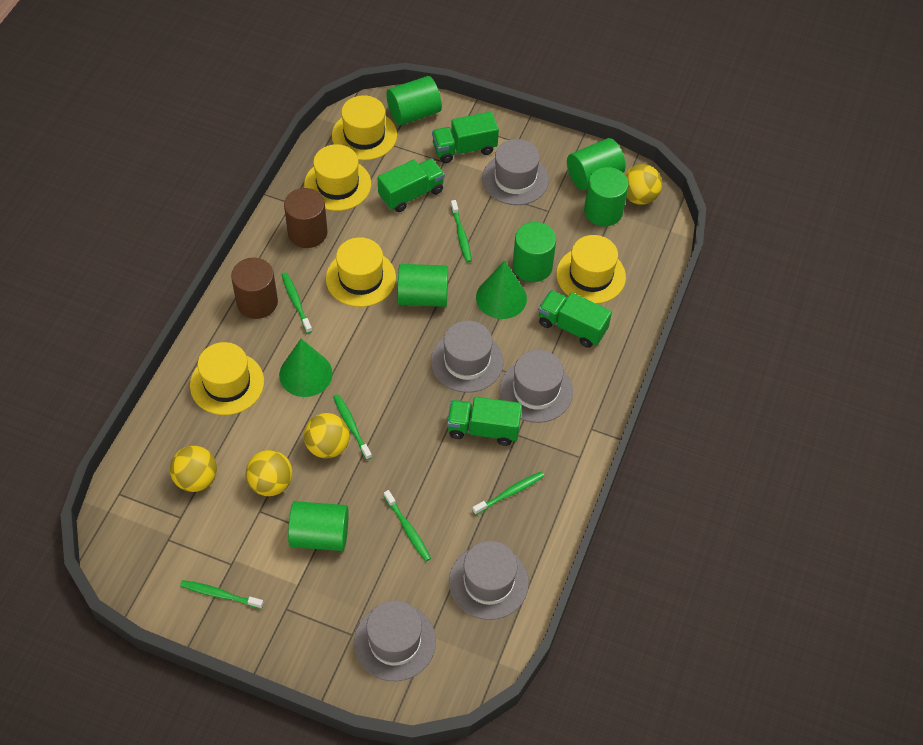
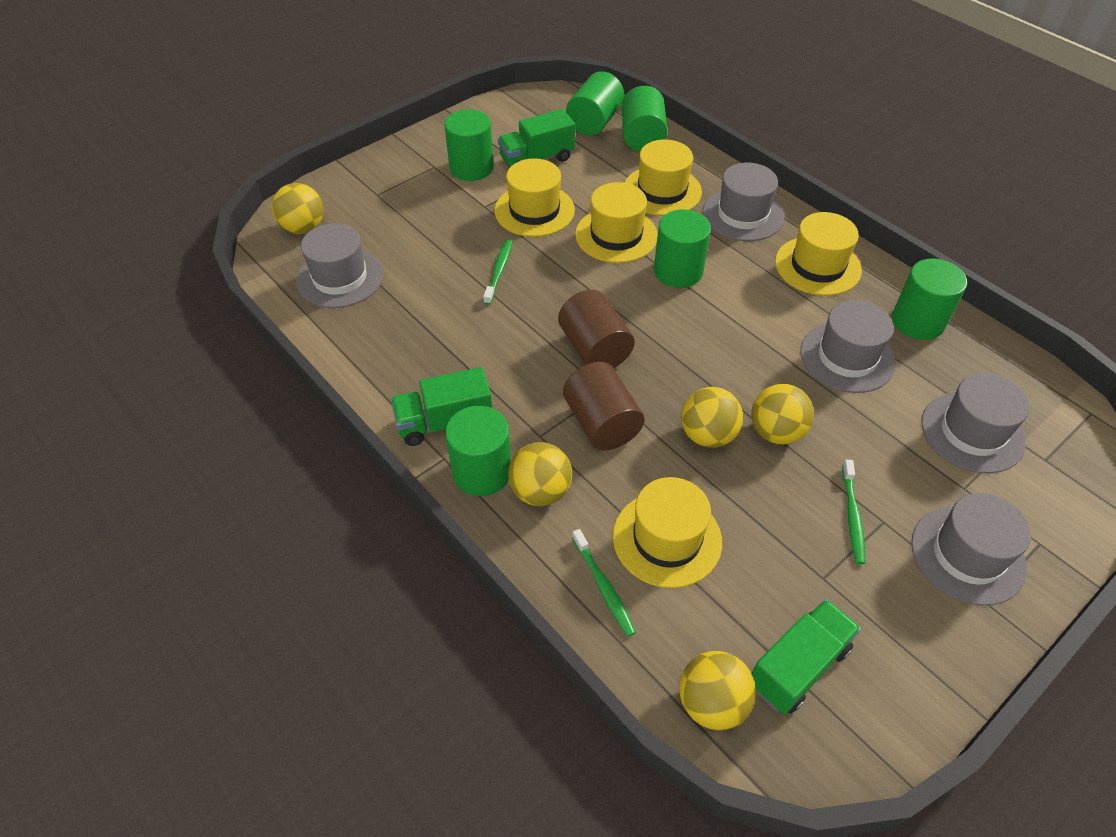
green cone: [279,339,332,397] [476,260,527,319] = 2 -> none = 0
green toothbrush: [180,580,264,609] [282,273,312,333] [333,394,372,460] [384,490,431,561] [451,200,472,262] [472,471,544,515] = 6 -> [483,239,512,305] [572,529,636,637] [842,460,865,564] = 3
green truck: [378,158,445,212] [432,112,499,163] [447,397,522,446] [538,290,612,348] = 4 -> [391,367,492,446] [498,109,575,167] [751,599,861,715] = 3
yellow ball: [170,446,217,492] [246,450,292,496] [304,413,349,459] [625,164,662,205] = 4 -> [272,183,323,234] [508,442,572,506] [679,651,756,730] [681,387,743,448] [751,384,814,445] = 5

